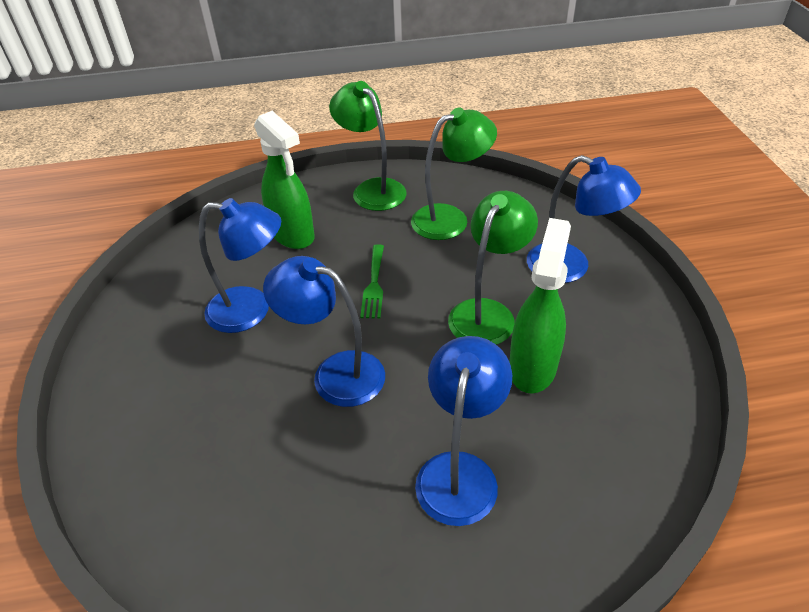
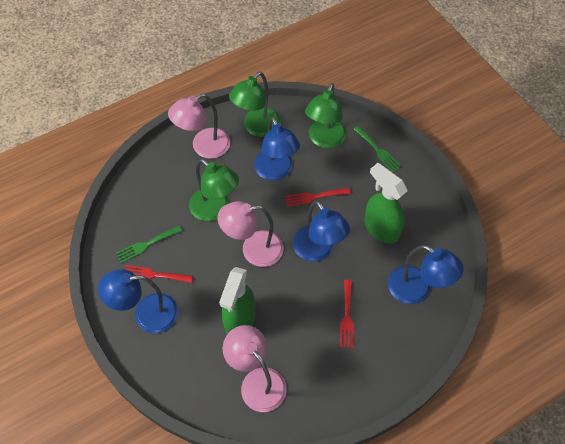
green fork: [360,244,384,318] = 1 -> [116,226,182,263] [354,126,402,172] = 2
pink lamp: none = 0 -> [168,94,230,159] [218,201,284,267] [223,325,287,412] = 3
red fork: none = 0 -> [124,265,193,283] [285,188,351,207] [340,280,354,348] = 3

